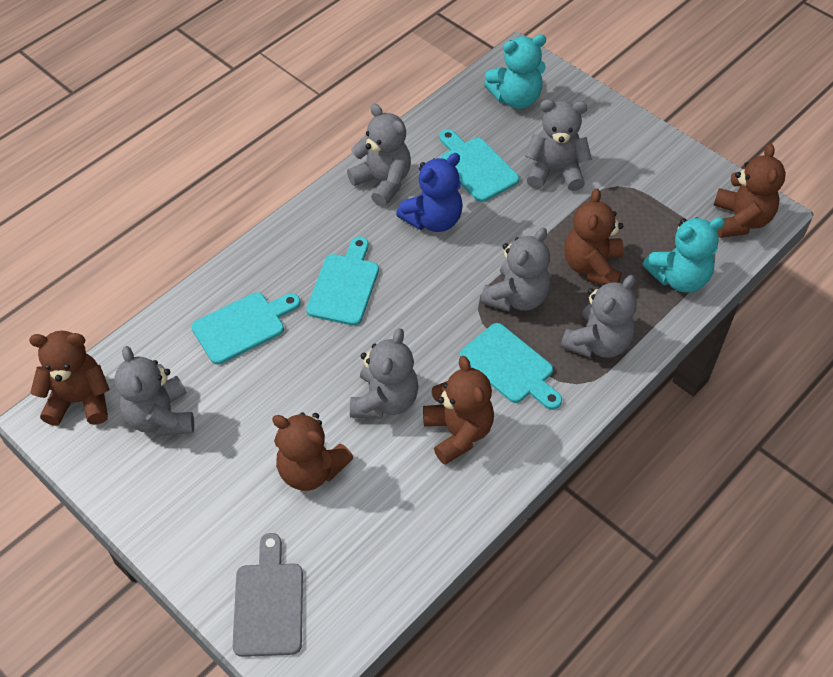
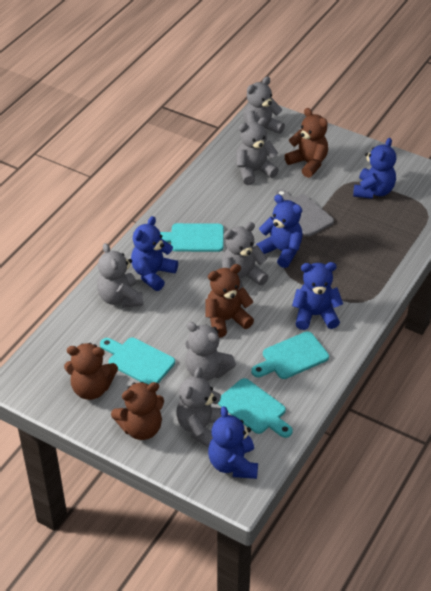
blue teddy bear: [396,153,463,232] = 1 -> [131,216,178,291] [208,406,258,479] [256,194,303,268] [292,262,343,330] [353,138,396,199] = 5
brown teddy bear: [29,331,110,426] [272,412,353,491] [423,356,494,465] [564,188,624,285] [713,143,786,238] = 5 -> [64,343,118,400] [111,382,164,440] [206,264,254,338] [284,108,328,178] = 4
turquoise teddy bear: [484,34,546,109] [643,217,725,293] = 2 -> none = 0

